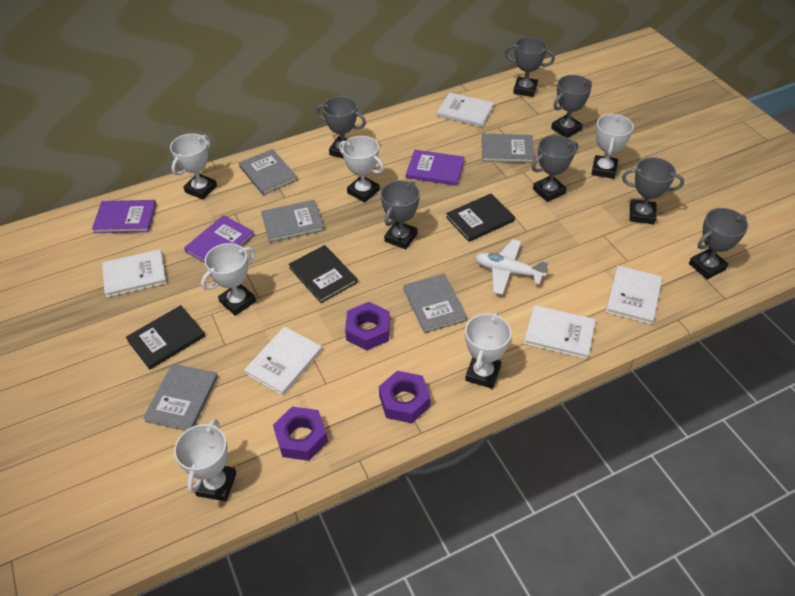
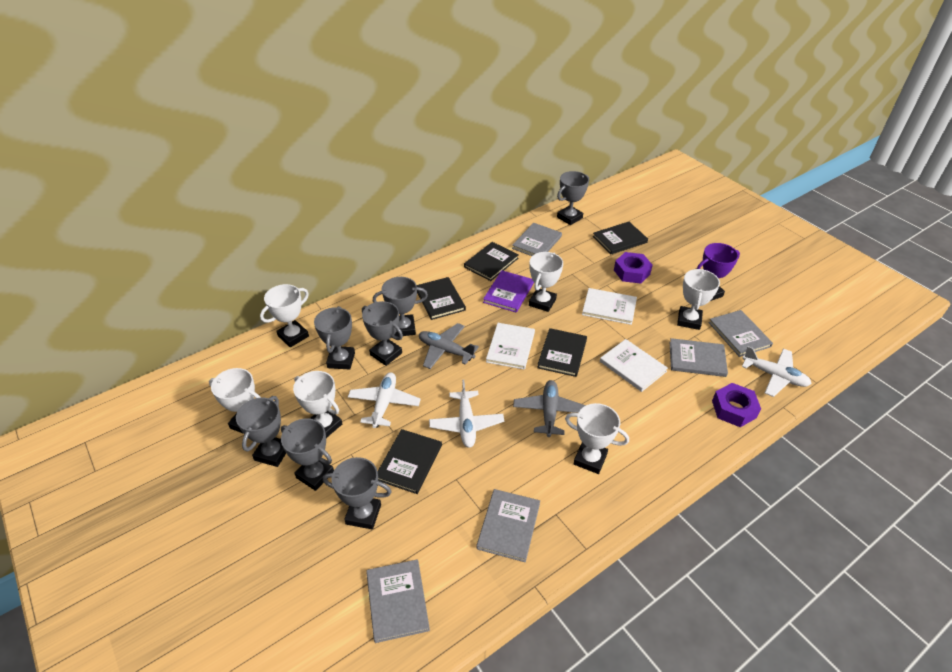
black book: [126,305,205,370] [289,245,358,303] [446,194,515,242] = 3 -> [378,429,442,494] [417,277,466,320] [464,242,519,281] [537,328,587,377] [593,222,648,254] = 5
grey plane: none = 0 -> [419,323,479,369] [513,380,586,437] = 2
purple book: [92,200,157,233] [184,215,255,263] [406,150,465,186] = 3 -> [483,270,534,313] = 1
purple nut: [273,407,328,461] [345,302,390,351] [379,371,431,423] = 3 -> [614,252,653,284] [712,383,761,427] = 2
purple trophy: none = 0 -> [697,243,740,301] = 1
white book: [102,249,167,297] [244,326,322,395] [437,92,494,127] [524,305,596,359] [606,266,662,324] = 5 -> [486,323,535,370] [582,288,637,325] [600,339,668,392] = 3
white plane: [475,239,549,295] = 1 -> [348,372,421,428] [429,380,504,448] [742,346,811,397] = 3

